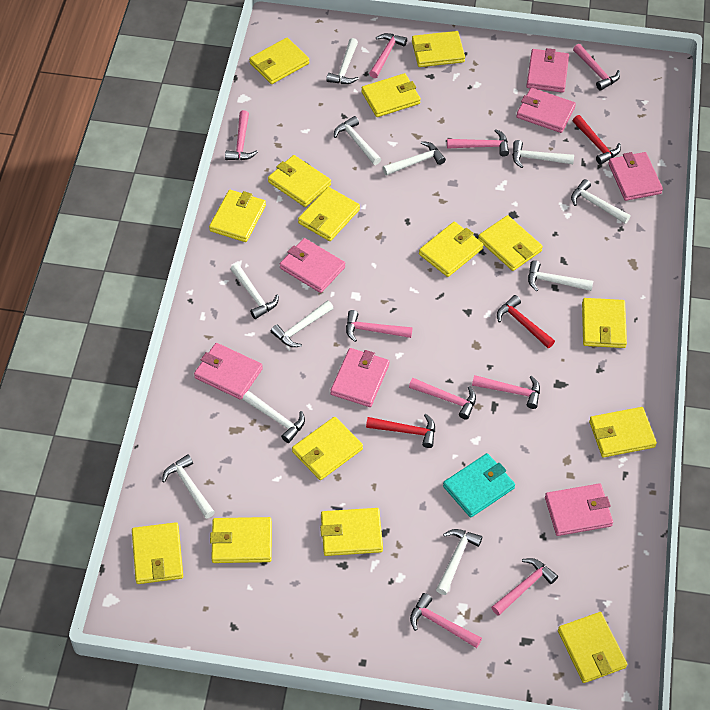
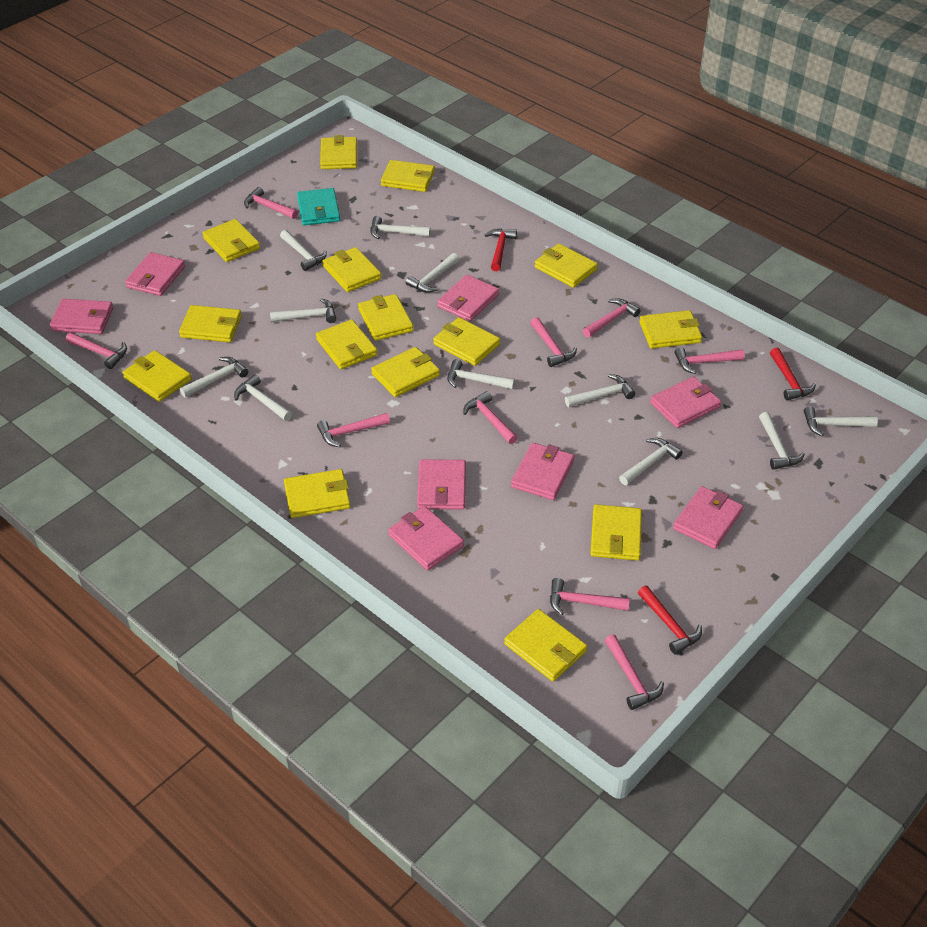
pink wallet: [194,343,263,400] [280,238,345,293] [330,348,389,407] [516,88,576,133] [527,48,569,93] [545,483,613,536] [608,152,663,201] = 7 -> [50,299,113,334] [125,252,185,296] [388,506,464,570] [417,459,466,510] [437,275,499,321] [511,443,574,500] [650,377,721,428] [673,486,744,549] = 8

